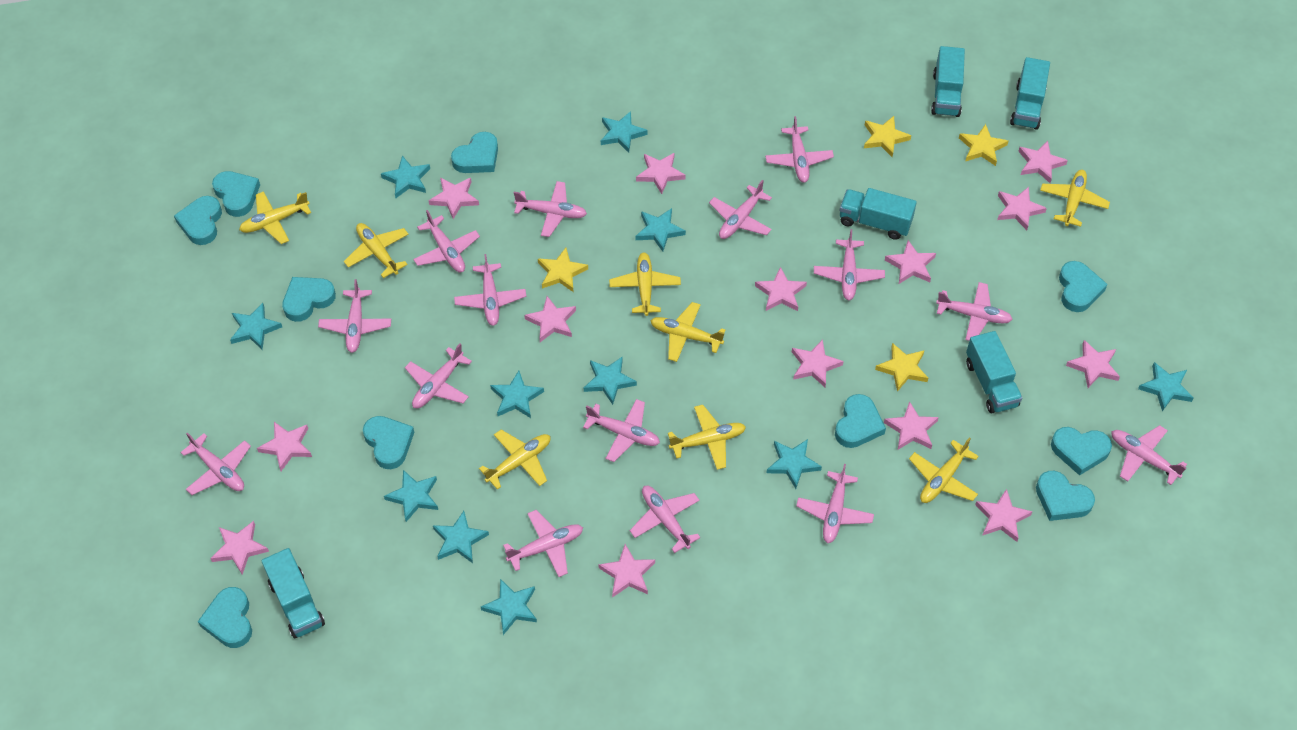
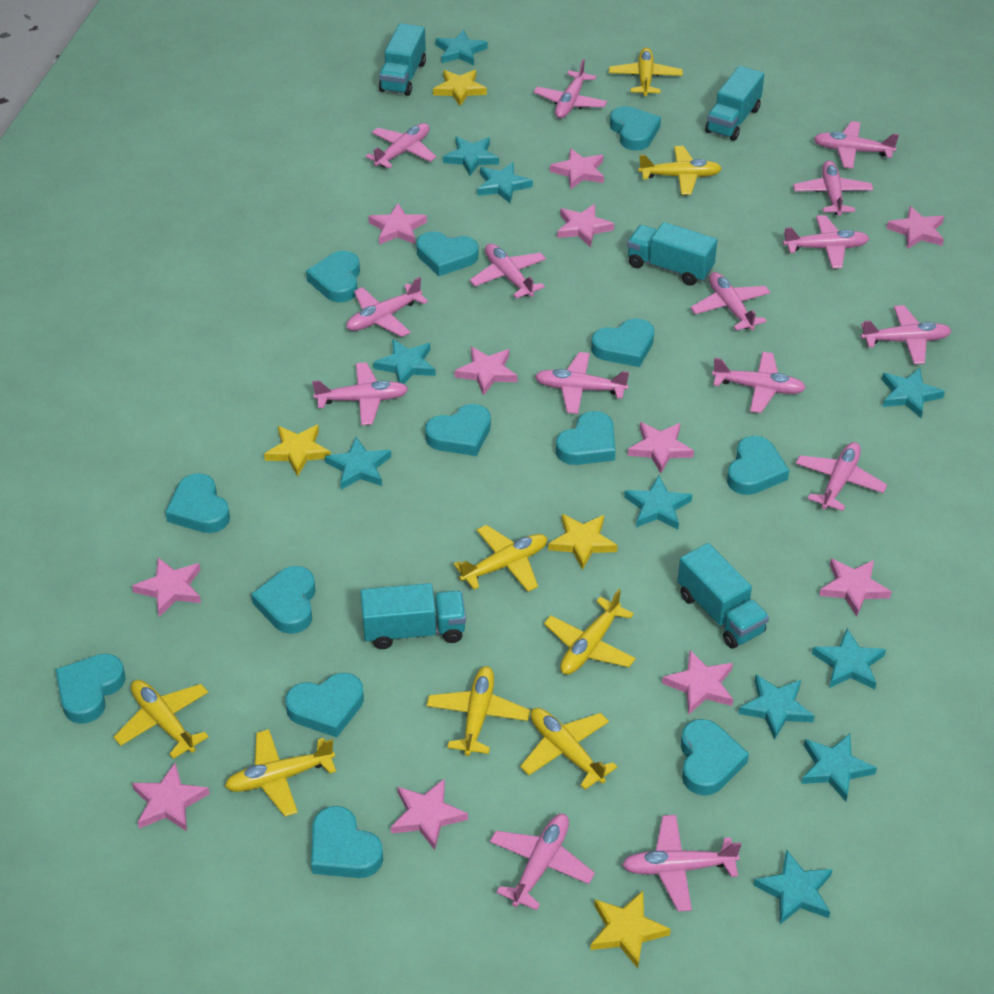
pink star: [210,521,269,575] [257,422,312,471] [429,178,479,219] [524,296,576,342] [598,544,655,598] [636,153,686,194] [755,267,807,311] [792,339,844,387] [884,401,939,450] [885,240,936,284] [975,489,1033,542] [997,187,1047,230] [1018,141,1068,183] [1066,340,1120,388] = 14 -> [132,558,201,617] [132,763,210,831] [369,203,427,245] [391,779,468,850] [454,347,518,396] [550,148,604,189] [557,204,614,247] [628,422,694,473] [662,650,733,715] [819,558,891,617] [887,206,944,249] = 11
turquoise heart: [174,196,222,245] [198,587,252,648] [212,171,260,217] [282,277,336,322] [363,416,414,469] [451,132,498,173] [835,394,886,448] [1036,471,1095,521] [1051,427,1112,476] [1059,261,1108,312] = 10 -> [55,654,125,724] [165,473,230,533] [251,566,316,634] [285,673,364,737] [306,251,360,302] [311,806,383,878] [416,232,478,276] [425,404,491,456] [556,411,615,465] [591,318,654,367] [610,106,661,151] [681,719,749,796] [727,436,790,495] = 13

